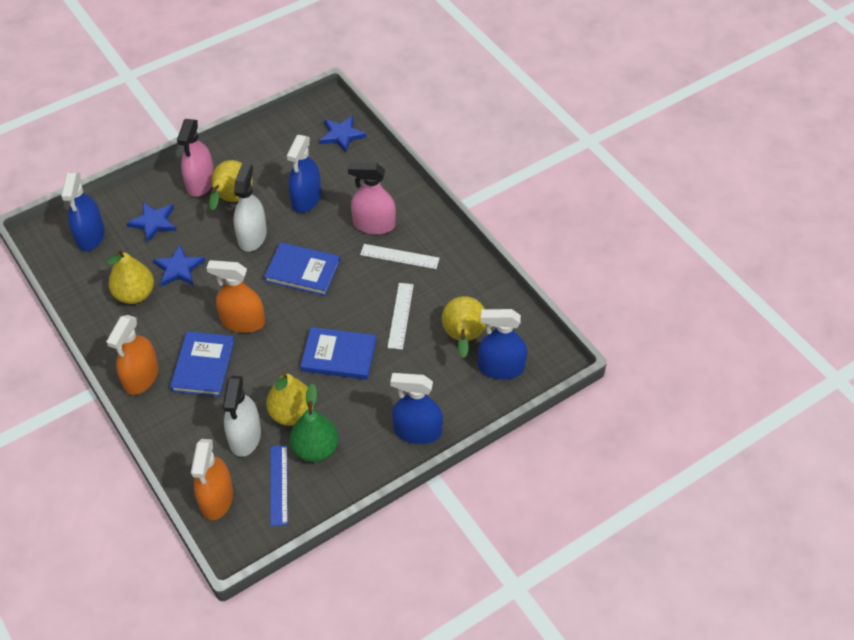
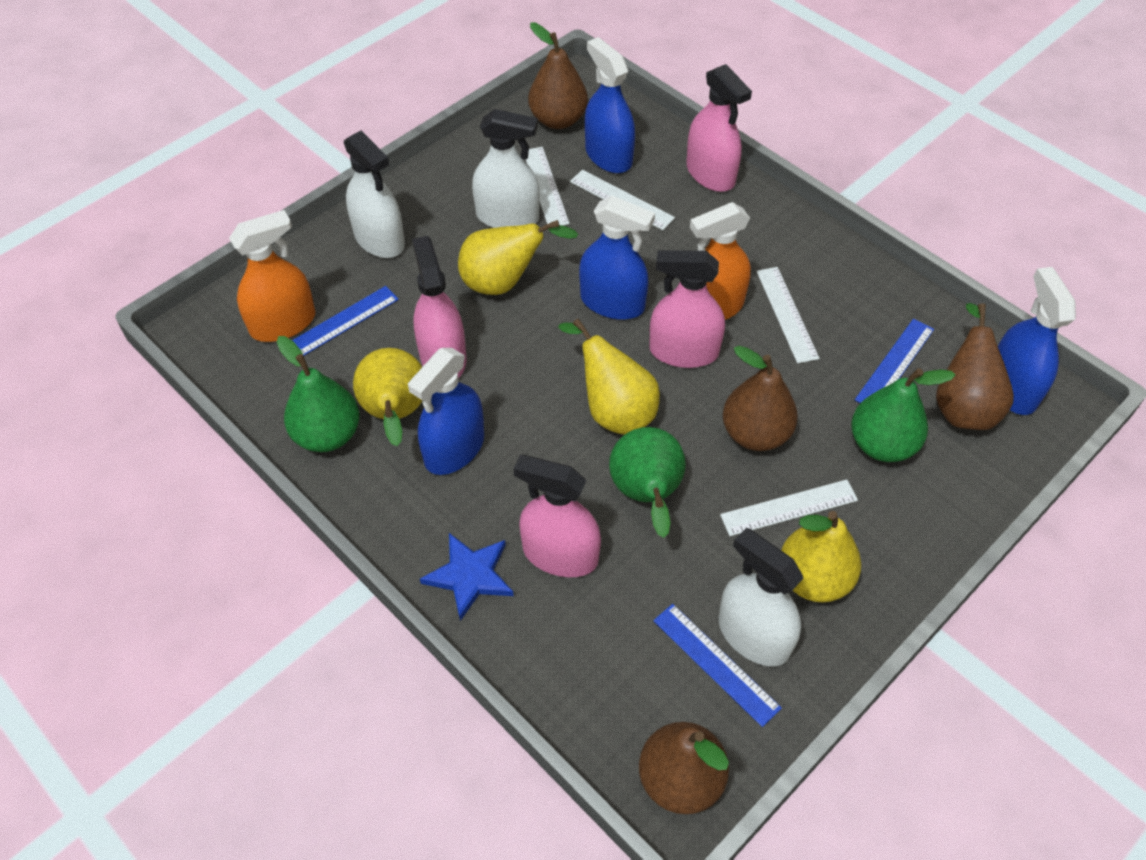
blue book: [170,331,235,397] [264,242,340,296] [301,327,376,380] = 3 -> none = 0
blue ruler: [270,445,288,526] = 1 -> [292,286,399,356] [653,604,782,727] [855,319,934,403] = 3
blue star: [126,202,176,243] [153,245,205,287] [319,116,367,153] = 3 -> [420,533,514,621] = 1
brown pear: none = 0 -> [528,23,588,129] [639,722,729,814] [723,346,798,451] [936,303,1014,430] = 4
green pear: [290,383,339,462] = 1 -> [277,336,360,452] [609,427,686,538] [851,368,955,462] = 3
orange spray bottle: [106,315,159,395] [191,439,233,520] [207,260,265,333] = 3 -> [229,210,315,342] [690,202,751,320] = 2
pink spray bottle: [177,119,214,197] [348,163,396,234] = 2 -> [412,236,466,378] [513,455,601,577] [649,250,725,368] [686,64,752,192] = 4
white ruler: [360,244,440,269] [387,283,414,350] = 2 -> [526,147,570,226] [570,170,675,230] [720,479,858,536] [756,267,820,364] = 4
white spray bottle: [223,376,261,457] [234,162,267,252] = 2 -> [344,130,405,258] [472,109,540,228] [718,528,803,667] = 3

